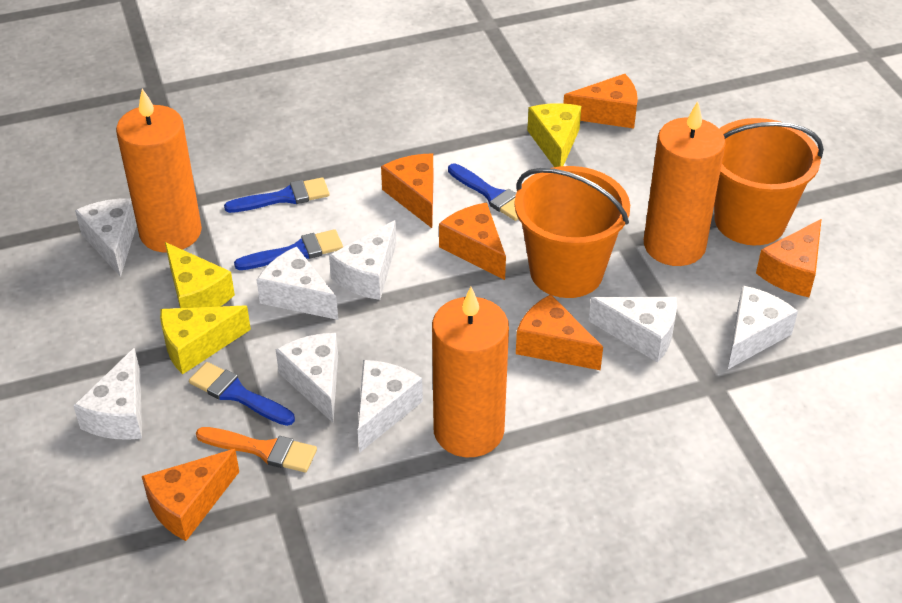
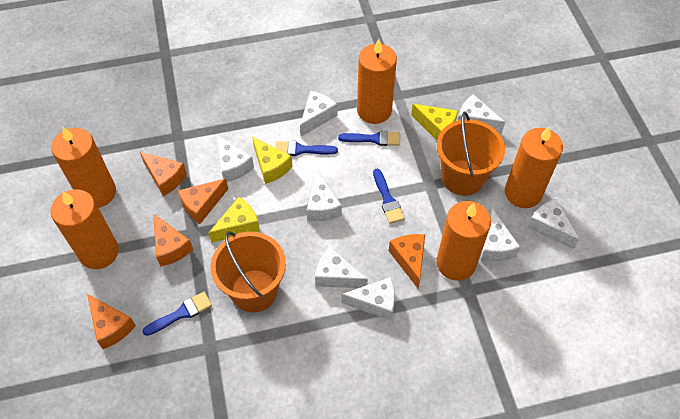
orange brush: [196,427,317,472] = 1 -> none = 0
orange candle: [116,88,202,252] [432,287,509,457] [644,101,726,266] = 3 -> [50,189,119,269] [51,127,116,208] [357,39,397,124] [437,201,491,281] [505,126,563,208] = 5
orange cheese: [142,449,239,541] [381,153,433,228] [439,203,506,280] [516,294,603,370] [563,74,638,129] [756,219,822,297] = 6 -> [87,294,136,349] [140,152,187,196] [153,214,193,267] [178,178,228,224] [389,234,425,288] = 5

